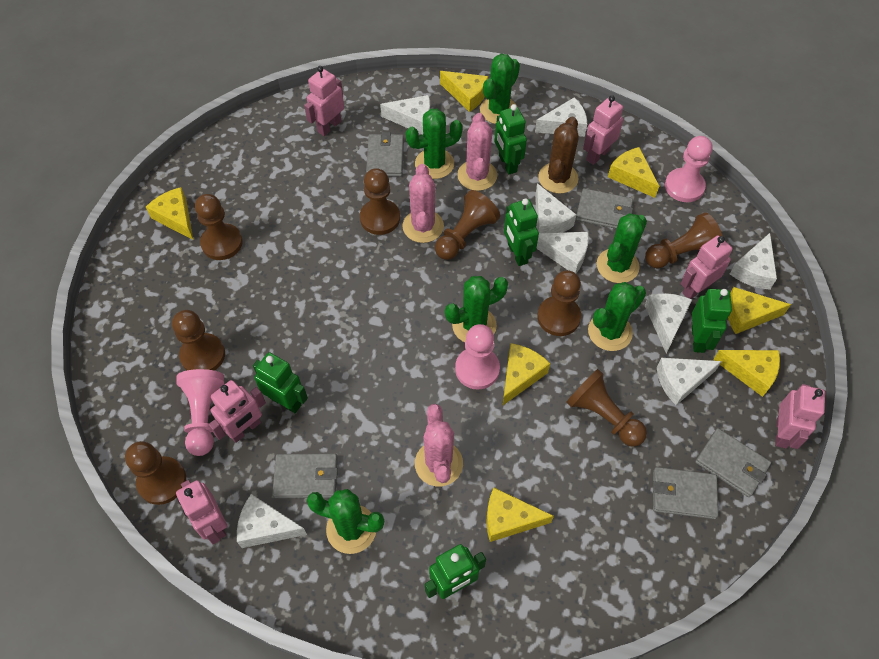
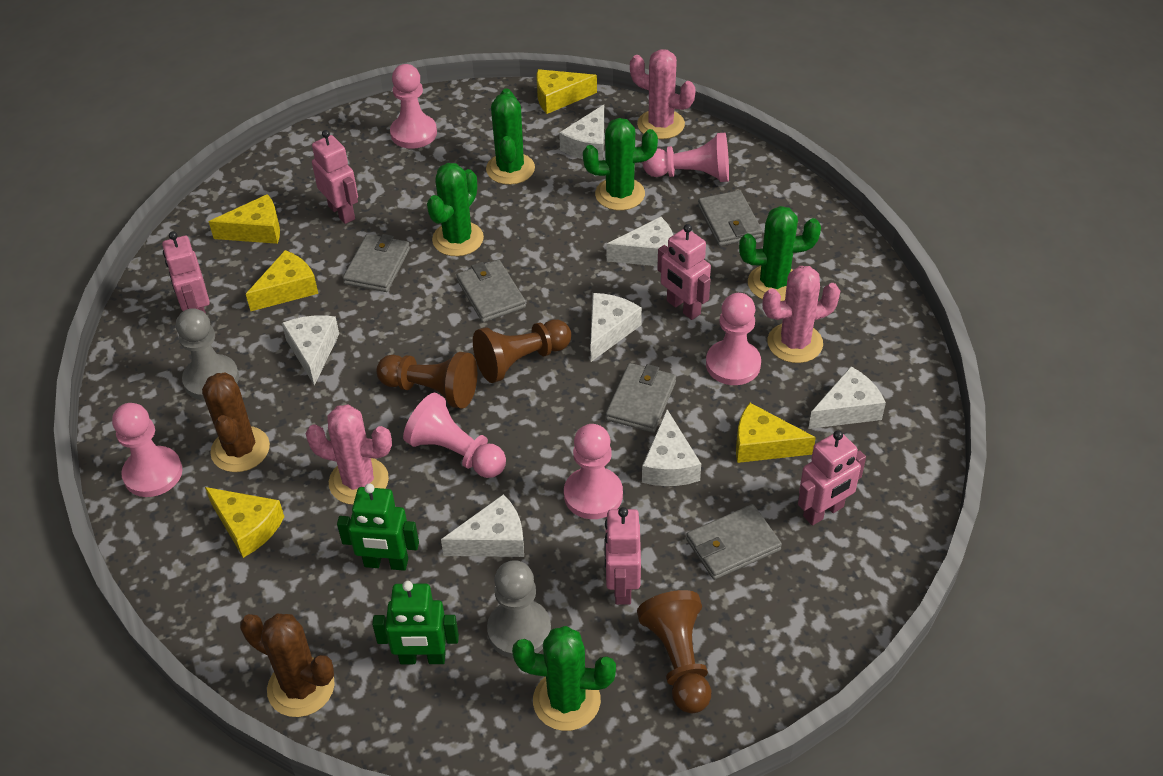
brown cactus: [538,116,579,194] = 1 -> [202,373,270,472] [240,614,335,717] = 2
brown pawn: [125,441,186,505] [172,310,225,371] [195,194,243,260] [360,168,400,235] [435,190,500,260] [537,270,581,336] [566,369,647,447] [645,212,722,269] = 8 -> [376,352,477,409] [473,320,571,383] [637,590,711,713] = 3
green cactus: [307,489,384,554] [406,109,463,179] [445,276,508,342] [480,54,520,124] [588,282,646,351] [597,213,647,283] = 6 -> [427,163,484,256] [486,89,535,185] [512,626,616,731] [583,118,658,210] [739,206,821,302] = 5
green robot: [253,352,308,413] [425,544,486,599] [494,104,527,174] [504,198,539,266] [692,289,732,353] = 5 -> [337,483,419,571] [372,581,459,664] = 2
grey pawn: none = 0 -> [176,308,239,400] [487,560,551,658] = 2
pink pawn: [176,369,224,456] [455,324,500,390] [665,136,712,202] = 3 -> [112,403,183,497] [390,64,437,149] [403,393,506,478] [564,424,623,519] [643,133,729,182] [706,293,761,385] = 6
pink robot: [176,480,227,544] [209,380,266,443] [304,66,344,136] [583,95,623,165] [681,235,733,299] [775,384,825,449] = 6 -> [162,231,210,314] [312,130,358,224] [604,507,641,605] [657,224,711,320] [798,430,866,526] = 5
white cheese: [237,494,307,548] [380,95,430,135] [535,97,587,137] [535,183,577,233] [536,232,589,273] [644,293,692,353] [657,358,722,405] [730,233,777,290] = 8 -> [282,315,339,386] [441,494,524,557] [559,105,604,160] [590,293,642,362] [607,217,673,266] [642,409,701,486] [808,366,886,429] = 7
yellow cheese: [146,187,193,240] [440,71,488,112] [486,488,554,542] [503,343,550,405] [608,147,659,198] [713,350,780,397] [728,287,791,334] = 7 -> [205,487,284,558] [209,194,280,244] [246,250,318,311] [537,69,597,114] [736,403,816,463] = 5

